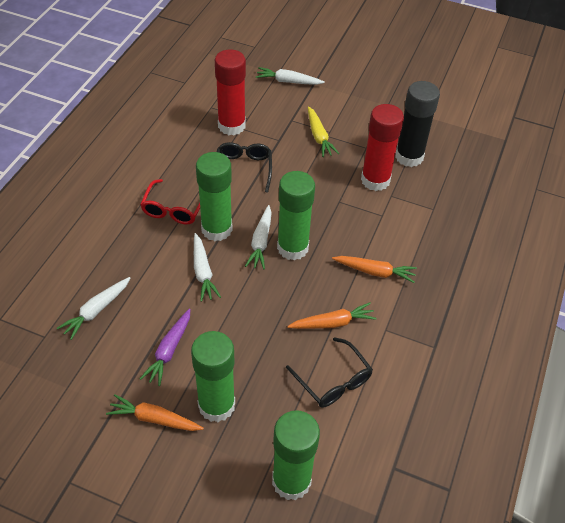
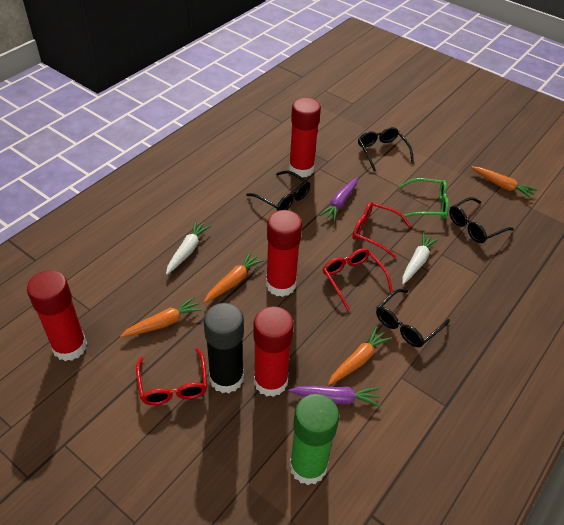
black glasses: [217,142,272,193] [286,337,373,408] = 2 -> [246,170,310,211] [358,127,414,172] [376,289,450,347] [449,197,514,243] = 4
green glasses: none = 0 -> [399,178,449,219] = 1
green glue stick: [191,331,235,422] [196,152,233,241] [272,410,320,500] [277,171,315,260] = 4 -> [289,394,339,485] = 1
orange carrot: [106,394,204,431] [287,302,377,329] [332,256,417,283] = 3 -> [120,296,203,337] [204,251,264,303] [328,326,392,385] [471,166,537,199] = 4
purple carrot: [140,309,191,386] = 1 -> [288,386,381,407] [319,177,357,222] = 2
red glasses: [140,179,200,224] = 1 -> [136,348,207,405] [323,248,393,311] [352,202,411,258] = 3
red glue stick: [215,49,246,135] [361,104,404,191] = 2 -> [27,270,87,361] [253,306,294,397] [266,210,302,297] [289,98,321,178] = 4
white carrot: [57,277,130,340] [194,233,221,302] [245,205,272,269] [256,67,325,85] = 4 -> [166,220,211,275] [402,232,439,285] = 2
yellow carrot: [308,106,339,157] = 1 -> none = 0

